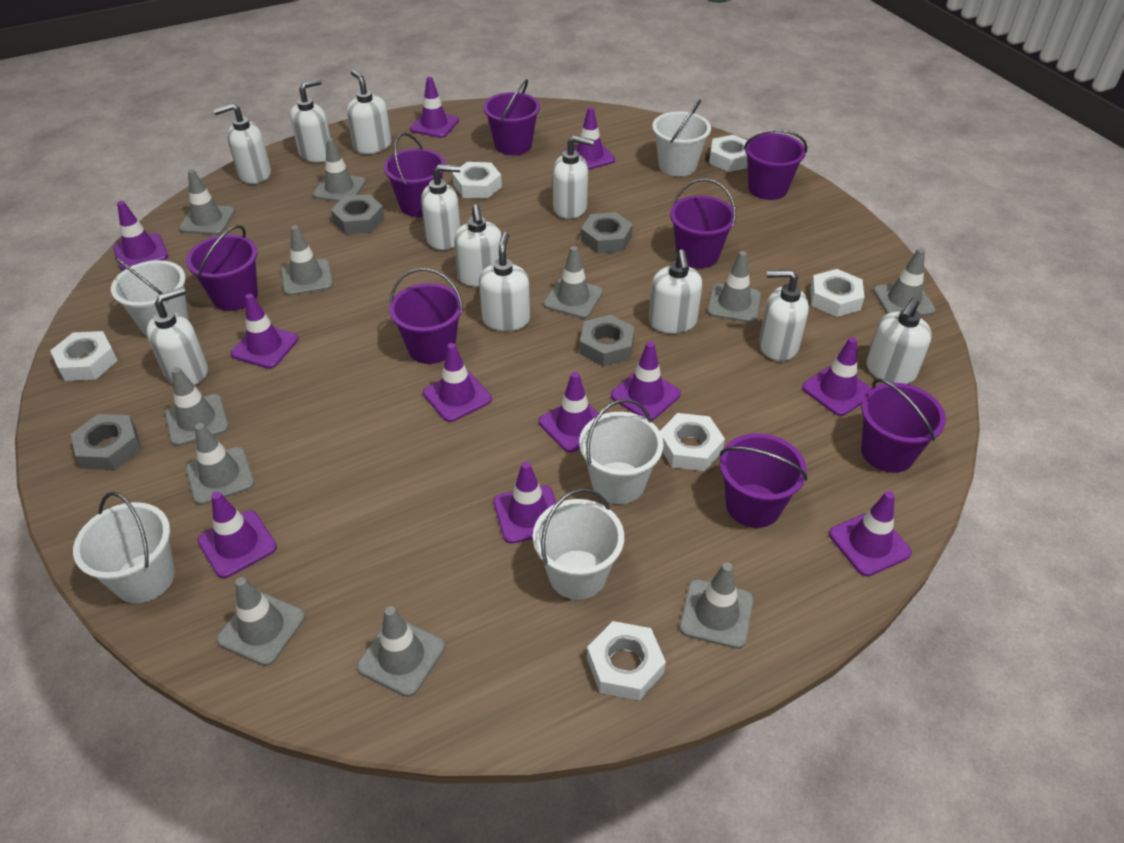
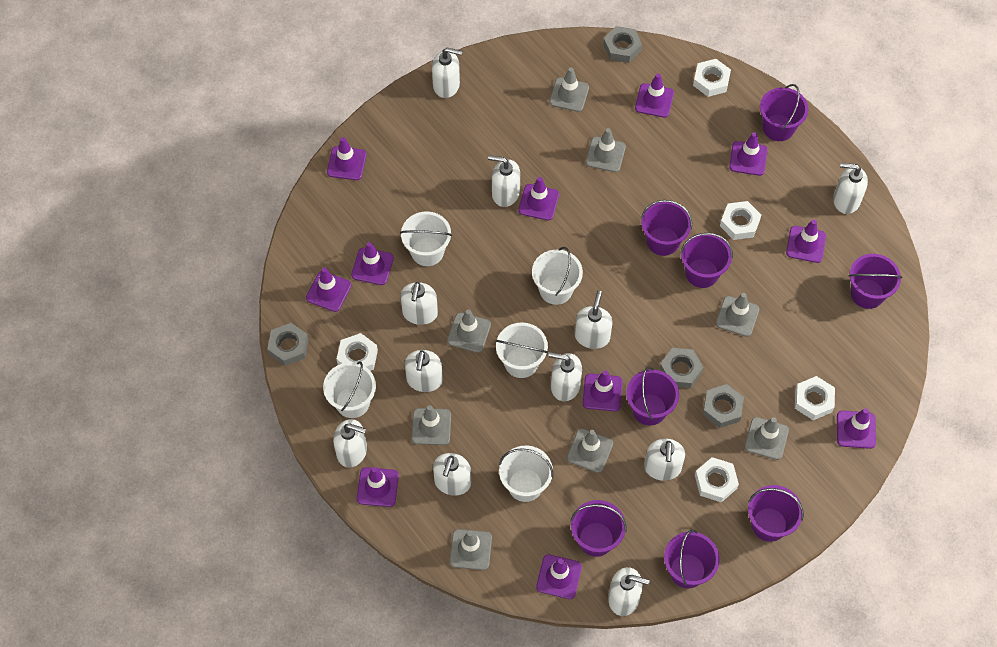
grey traffic cone: [165,367,229,446] [179,169,235,235] [186,423,255,505] [217,577,305,666] [281,225,333,296] [313,138,366,202] [357,606,445,697] [543,246,603,318] [680,562,754,649] [707,251,761,323] [873,248,936,316] = 11 -> [412,405,451,445] [447,309,491,353] [450,529,492,570] [549,67,589,112] [567,429,613,473] [586,128,626,172] [716,293,759,337] [745,417,789,460] = 8
white nut: [50,331,118,381] [452,162,502,199] [587,621,666,700] [660,413,725,471] [709,135,748,172] [810,269,865,317] = 6 -> [337,333,378,371] [693,59,731,97] [695,457,739,502] [720,201,761,240] [795,376,835,420] = 5

